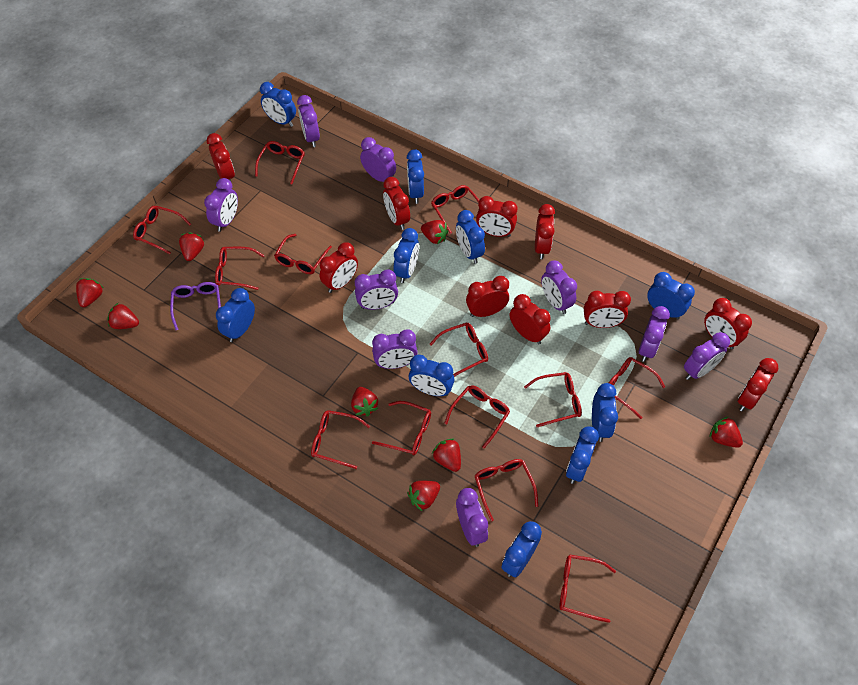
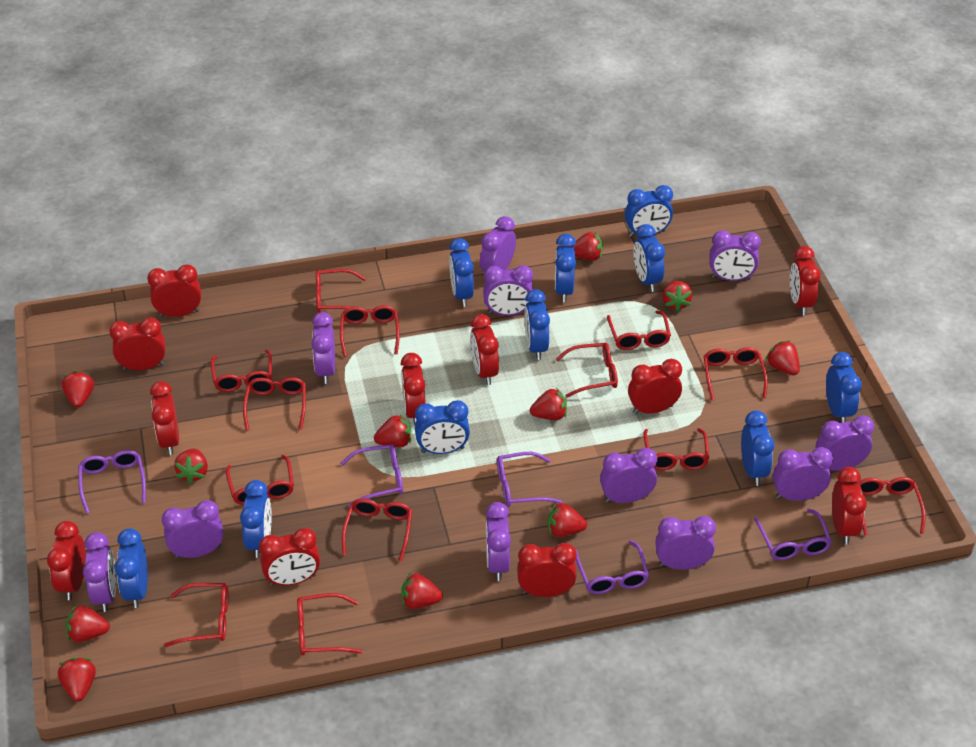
purple clock: [204,178,238,232] [297,95,320,147] [355,270,398,310] [360,137,396,182] [372,330,418,369] [456,488,488,547] [541,260,577,314] [639,306,670,362] [684,332,730,380] = 9 -> [83,532,116,612] [162,500,224,558] [312,312,335,384] [480,216,516,272] [483,265,533,316] [486,502,511,581] [600,448,657,503] [655,516,716,570] [710,230,761,281] [773,447,833,501] [815,415,874,471] = 11
purple glasses: [170,282,221,330] = 1 -> [78,450,146,514] [340,444,403,507] [497,452,562,507] [575,540,649,594] [754,508,832,560] = 5
red clock: [207,133,235,181] [320,242,358,293] [383,177,410,230] [466,276,509,317] [476,196,518,237] [510,294,551,345] [535,204,555,259] [584,291,631,328] [704,298,752,350] [737,358,778,412] = 10 -> [47,521,86,600] [109,317,166,370] [147,264,201,317] [150,381,179,455] [259,528,320,586] [401,353,426,425] [470,314,499,385] [517,543,577,597] [628,359,682,414] [790,246,820,315] [832,467,867,544] = 11
red strawberry: [76,278,104,307] [107,303,139,329] [179,232,204,261] [351,387,379,416] [407,481,440,511] [421,220,448,244] [432,438,461,472] [710,416,743,448] = 8 -> [58,658,96,702] [62,371,94,408] [66,605,110,642] [174,448,208,484] [374,414,411,447] [401,573,443,609] [530,388,567,420] [547,502,587,537] [571,232,603,261] [662,281,693,312] [766,341,800,375] = 11

